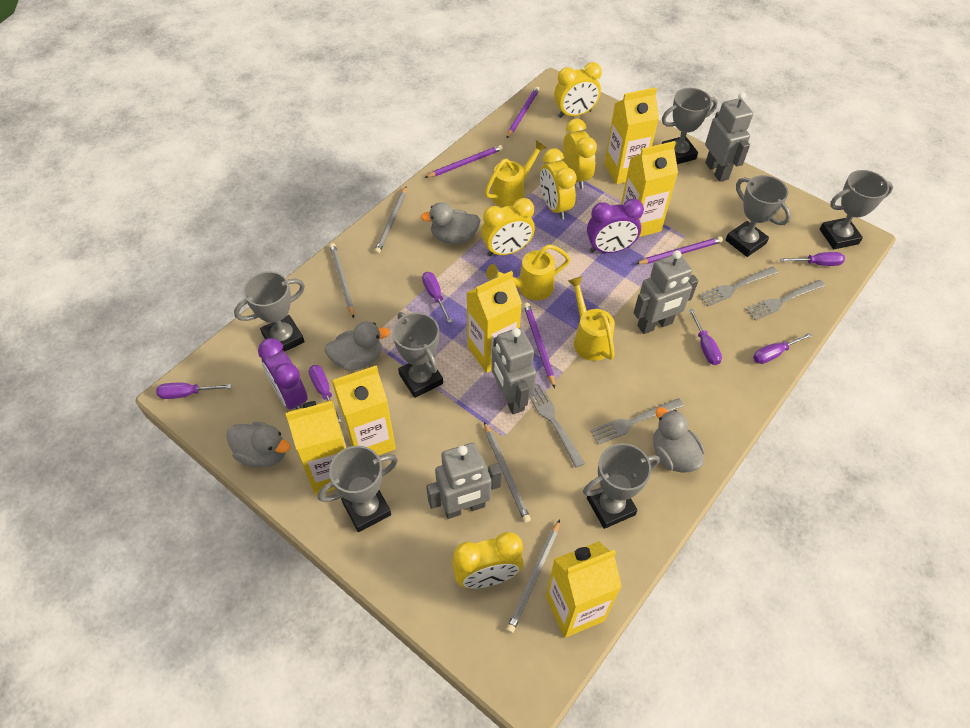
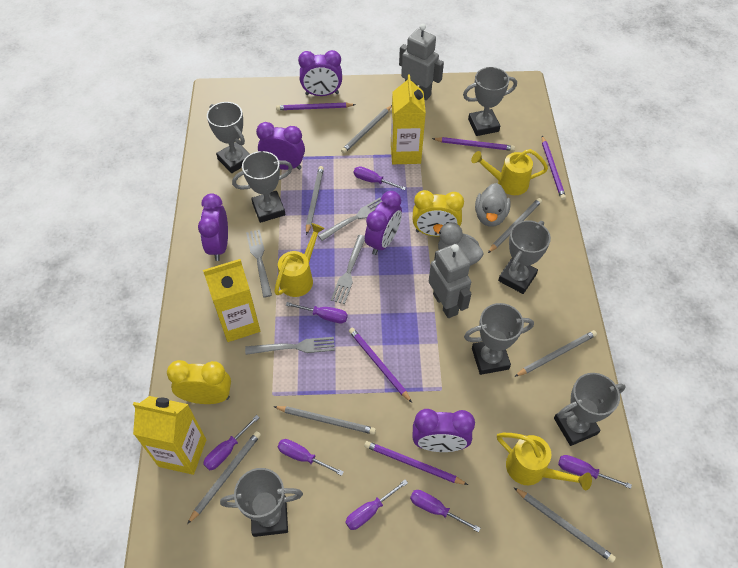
grey duck: [226,421,290,467] [325,321,390,371] [421,202,480,244] [653,407,704,473] = 4 -> [433,222,484,266] [475,183,511,227] = 2
grey pencil: [330,243,354,318] [374,186,407,254] [484,422,531,523] [506,520,560,633] = 4 -> [187,431,261,524] [273,406,376,435] [306,166,324,235] [341,105,392,153] [488,198,542,253] [513,487,616,563] [514,330,597,377] = 7
grey robot: [426,443,502,519] [492,328,536,414] [634,250,698,334] [705,92,753,182] = 4 -> [399,24,444,100] [429,244,471,318] = 2
purple clock: [258,338,308,409] [587,198,644,253] = 2 -> [198,193,228,261] [256,122,305,170] [298,50,342,96] [365,191,402,255] [413,409,475,452] = 5
purple pencil: [424,145,503,178] [506,86,540,139] [524,303,555,388] [636,237,723,264] = 4 -> [276,103,356,110] [349,328,412,403] [364,441,468,485] [432,137,515,151] [542,136,566,200] = 5
purple screwdriver: [156,383,231,399] [309,365,342,423] [422,272,452,323] [689,308,722,365] [753,333,813,364] [780,252,845,266] = 6 -> [203,415,260,470] [278,439,344,476] [286,302,348,323] [346,480,408,530] [354,166,406,190] [410,490,480,532] [558,455,632,489] = 7
yellow carton: [285,400,346,495] [332,365,396,455] [467,271,522,373] [546,541,622,638] [604,87,659,184] [621,141,678,237] = 6 -> [133,396,206,475] [203,259,260,342] [391,75,426,164] = 3
yellow clock: [452,532,524,588] [481,198,535,257] [540,148,577,220] [554,62,602,118] [563,119,597,189] = 5 -> [167,360,231,404] [413,190,464,236] = 2

